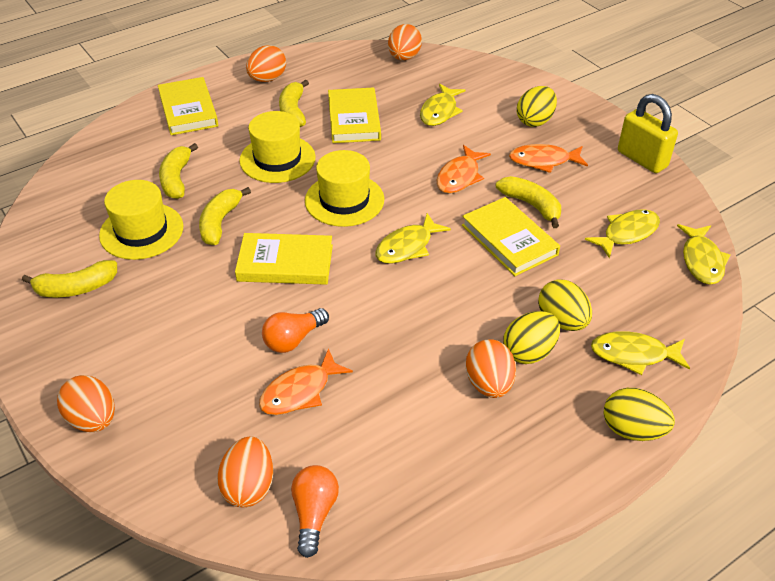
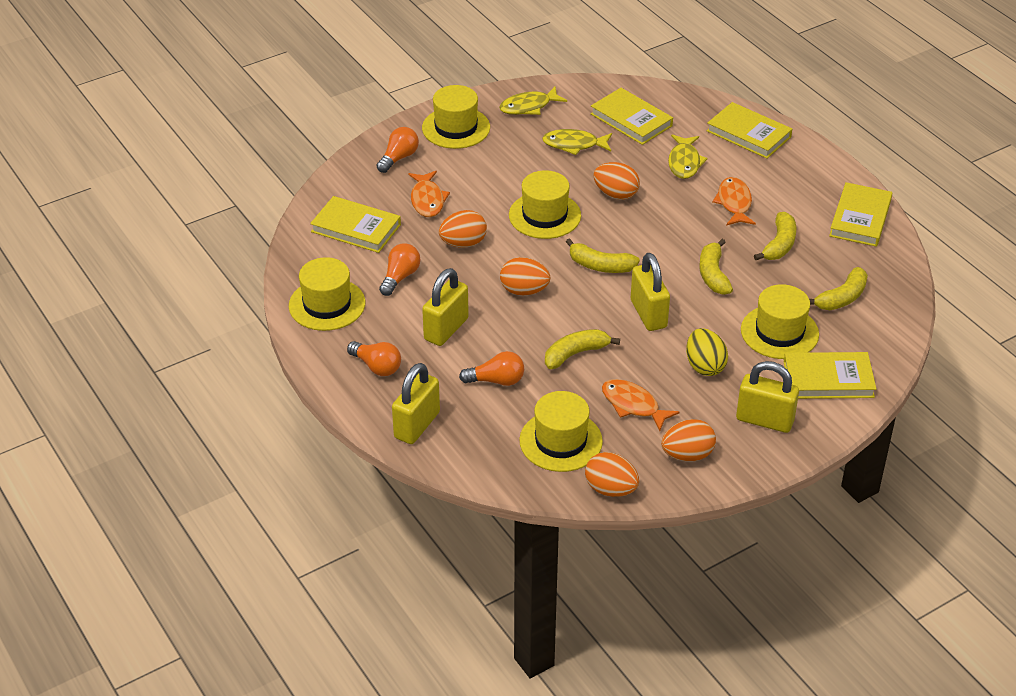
orange light bulb: [262,308,329,353] [291,465,339,558] = 2 -> [347,341,401,376] [376,127,419,173] [379,243,420,296] [459,351,524,386] = 4
yellow book: [158,77,218,135] [235,233,333,285] [328,87,381,143] [462,197,560,276] = 4 -> [310,196,401,253] [590,88,673,145] [707,102,792,159] [784,352,876,399] [829,182,892,247] = 5
yellow egg: [503,311,560,364] [517,86,557,127] [538,279,592,331] [603,388,675,441] = 4 -> [686,328,728,376] = 1
yellow fish: [375,213,451,264] [420,84,465,126] [585,209,660,258] [591,331,690,375] [677,224,731,285] = 5 -> [499,87,567,115] [542,129,612,155] [668,135,708,179] = 3
yellow hat: [99,180,183,260] [239,111,316,183] [305,150,384,227] = 3 -> [289,257,365,331] [422,85,490,149] [509,170,581,239] [519,391,603,472] [741,284,819,359] = 5
yellow padlock: [618,94,678,173] = 1 -> [392,363,440,444] [422,268,469,346] [631,253,670,331] [736,361,799,433] = 4

